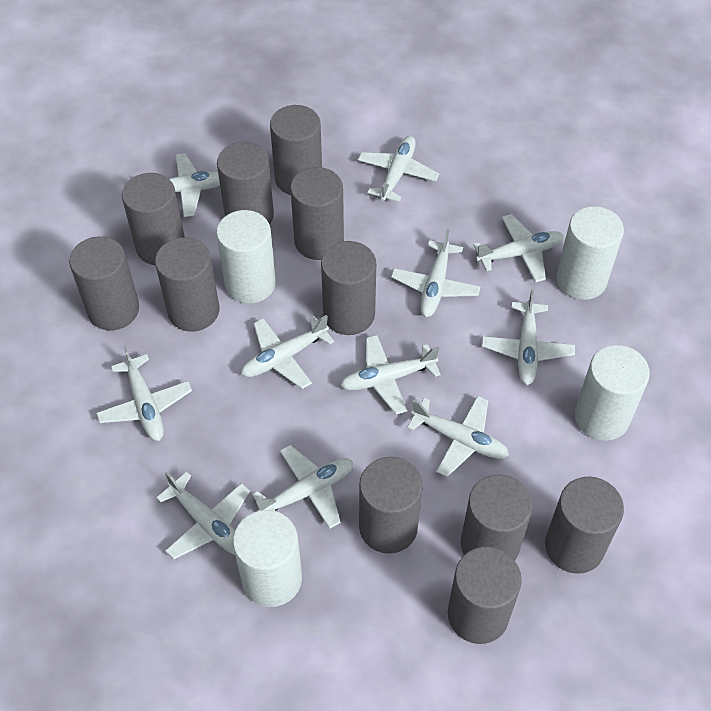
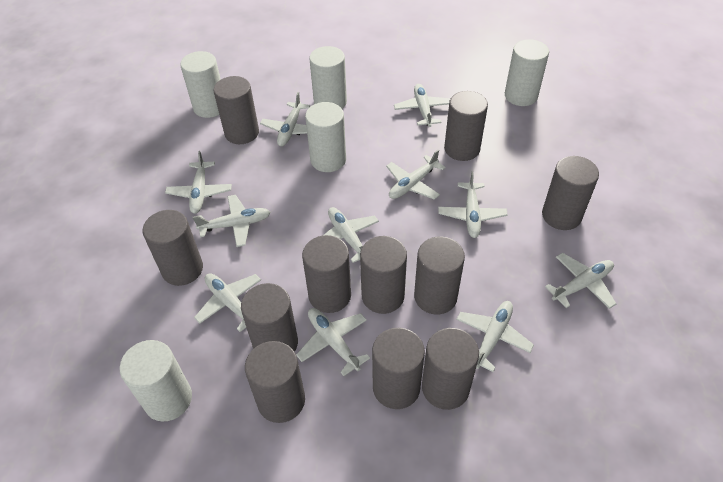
white cylinder: [216,210,276,304] [233,510,302,607] [556,206,624,300] [575,345,650,441] = 4 -> [120,340,192,421] [180,51,221,118] [305,102,346,172] [309,46,347,109] [505,39,549,106] = 5

